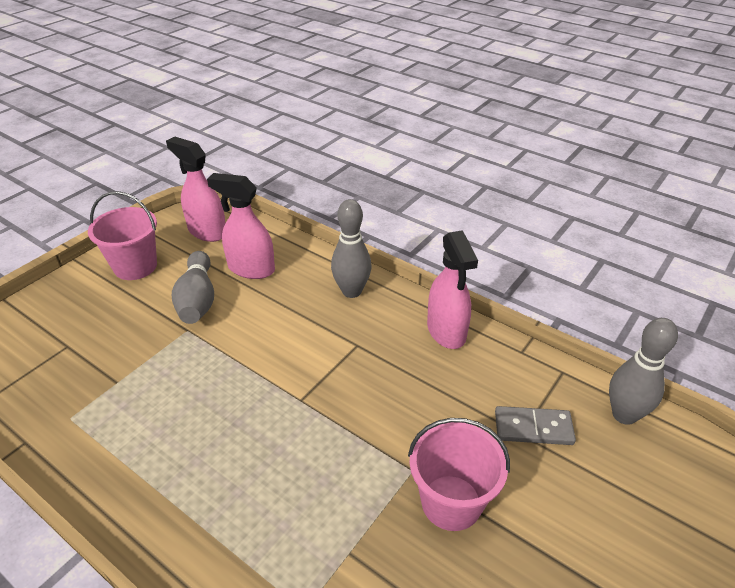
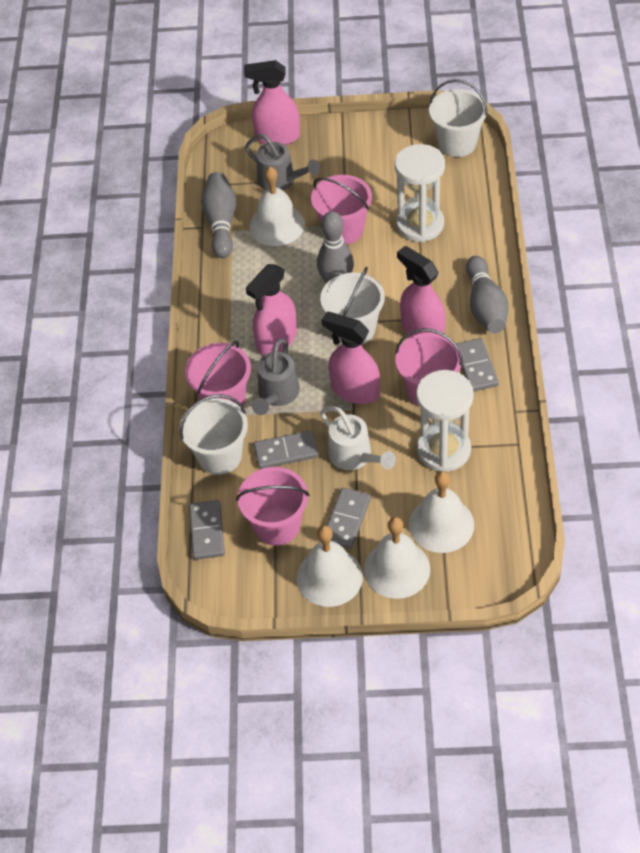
grey domino: [495,406,576,445] = 1 -> [189,500,225,560] [254,430,318,469] [327,488,371,549] [456,338,499,392] = 4
grey watering can: none = 0 -> [245,134,320,190] [252,338,300,415] = 2
pink bucket: [88,191,157,280] [408,418,510,531] = 2 -> [185,341,251,406] [236,467,310,546] [311,175,372,245] [395,328,463,406] = 4
pink spray bottle: [166,137,226,242] [207,173,275,279] [427,230,478,349] = 3 -> [244,60,300,145] [246,264,297,355] [321,311,380,404] [397,246,446,337] = 4
white bell: none = 0 -> [250,167,305,246] [297,525,363,607] [364,517,430,599] [409,471,474,553] = 4
white bucket: none = 0 -> [180,394,248,475] [320,267,385,344] [429,79,488,157] = 3
white hourglass: none = 0 -> [395,144,445,242] [416,370,474,472] = 2
white watering can: none = 0 -> [320,407,396,470] = 1

